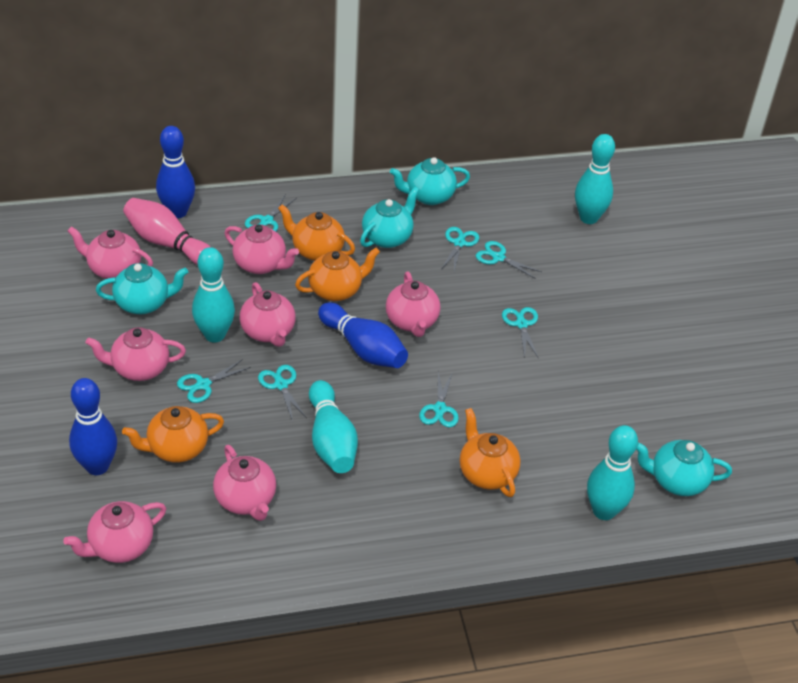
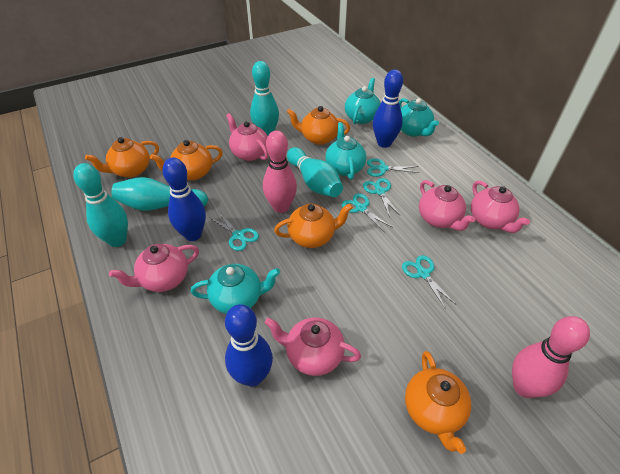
orange teapot: [122,406,224,463] [278,204,355,261] [295,248,380,301] [460,408,521,497] = 4 -> [85,137,159,178] [150,140,223,180] [274,203,353,248] [287,106,350,145] [405,351,471,454] = 5
pink bowling pin: [123,198,210,265] = 1 -> [263,131,297,213] [512,316,590,398] = 2
pink teapot: [63,501,166,563] [68,226,153,279] [86,327,186,381] [213,445,276,521] [225,224,299,274] [240,282,296,347] [386,271,440,337] = 7 -> [109,244,199,292] [226,113,269,161] [265,317,361,376] [419,180,475,231] [471,180,530,233] = 5
turquoise scissors: [177,359,251,403] [245,194,297,231] [258,365,307,421] [419,372,459,427] [442,227,479,272] [476,241,542,279] [502,307,538,358] = 7 -> [209,211,259,251] [342,194,393,231] [363,178,400,217] [367,158,419,177] [402,255,455,308] = 5

